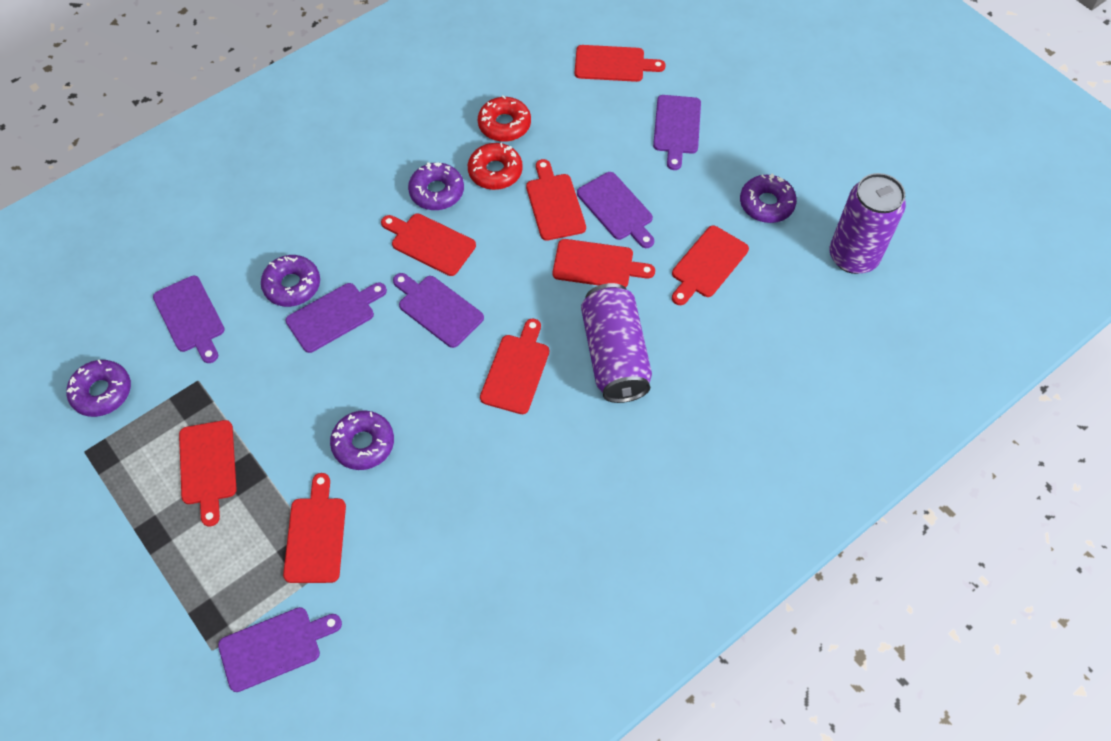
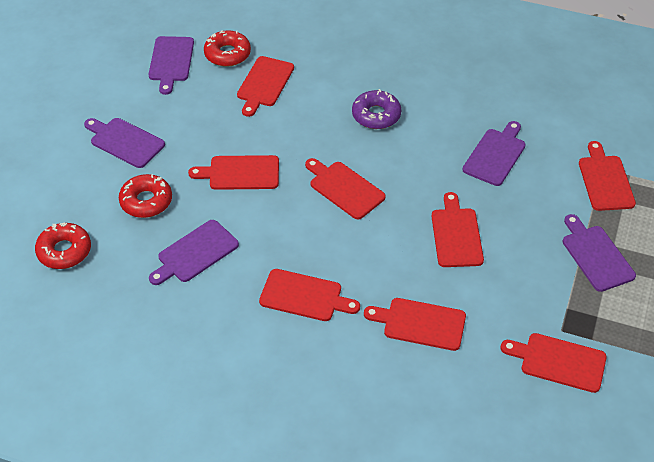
purple can: [581,283,652,403] [830,173,906,274] = 2 -> none = 0
purple cutting board: [153,276,225,363] [218,607,342,692] [285,283,387,353] [393,273,484,348] [577,172,654,248] [653,95,701,170] = 6 -> [84,118,165,168] [149,36,194,95] [149,220,239,285] [462,121,526,186] [563,214,636,292] = 5
purple donut: [66,360,131,417] [261,255,320,307] [330,410,394,470] [408,162,464,210] [740,174,797,223] = 5 -> [352,89,401,129] = 1
red donut: [468,143,523,190] [478,95,531,142] = 2 -> [35,223,91,269] [119,174,172,218] [204,30,251,67] = 3

